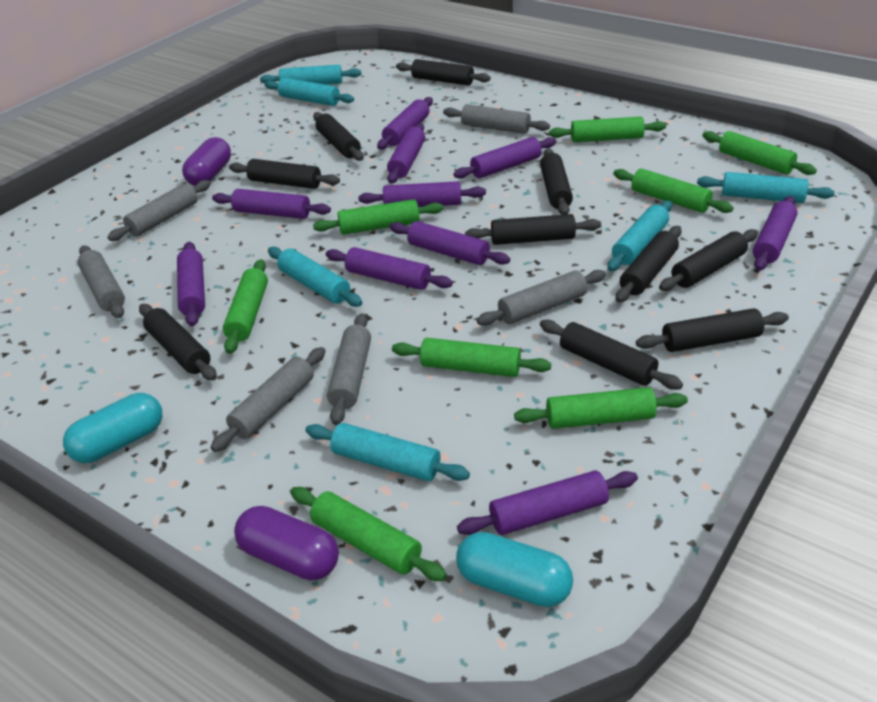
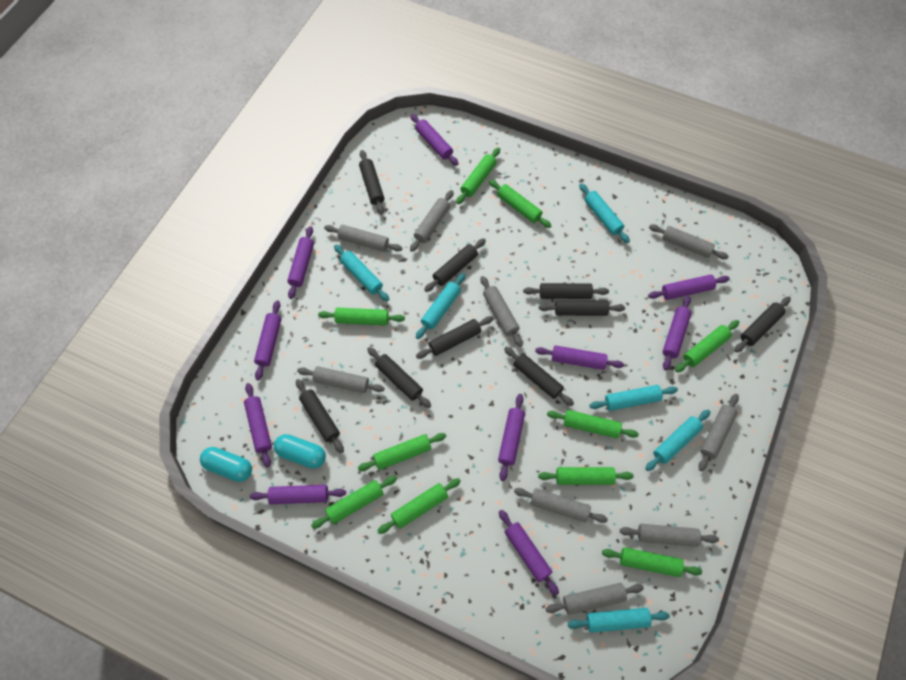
black rolling pin: [139,304,217,380] [229,159,340,189] [313,112,364,161] [396,59,491,85] [465,214,601,245] [540,148,573,215] [540,320,683,390] [615,226,682,303] [636,308,789,352] [659,229,758,291] = 10 -> [296,379,344,453] [359,150,384,214] [367,347,431,408] [416,316,493,359] [424,238,486,292] [504,347,574,406] [523,283,609,299] [539,300,625,316] [734,297,791,353] = 9
green rolling pin: [223,259,268,354] [291,487,447,581] [313,199,443,235] [392,338,551,377] [514,387,688,429] [549,117,666,142] [613,169,734,213] [702,131,817,175] = 8 -> [311,476,397,529] [318,308,405,326] [358,433,446,471] [377,478,461,534] [456,147,500,204] [489,180,552,228] [538,467,634,485] [547,410,639,438] [602,547,702,577] [675,320,739,372] = 10
grey rolling pin: [78,245,125,318] [107,180,211,241] [210,347,325,452] [327,313,371,425] [443,104,550,134] [477,270,606,326] = 6 -> [297,366,385,393] [324,225,402,252] [410,190,454,252] [480,276,523,347] [514,488,608,523] [546,583,644,615] [620,524,719,547] [649,224,729,259] [699,394,739,471] = 9
purple capsule: [182,137,231,186] [234,506,339,580] = 2 -> none = 0

